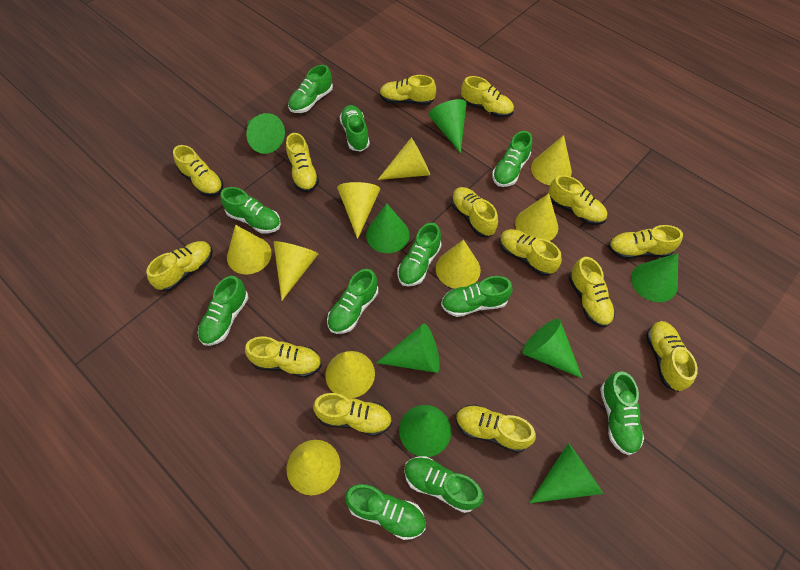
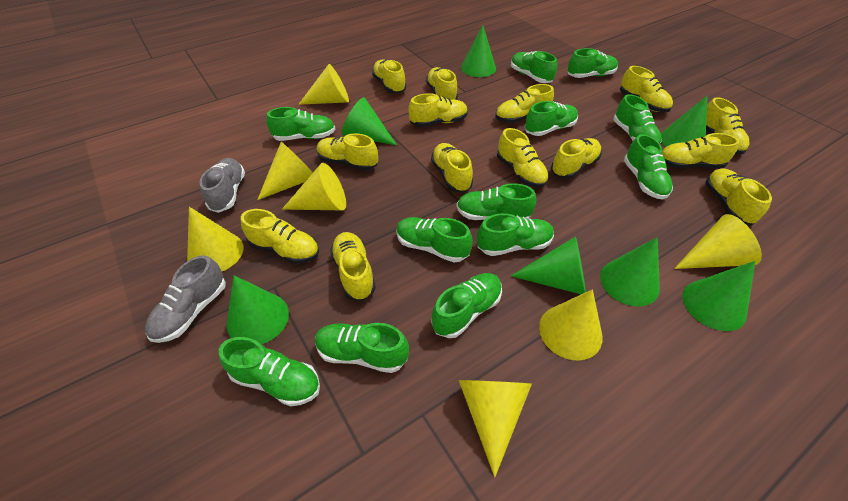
green cone: [247,113,285,154] [366,203,410,253] [376,324,440,373] [399,405,451,457] [429,99,467,153] [522,319,582,378] [529,443,603,503] [631,253,678,302] = 8 -> [226,275,289,344] [342,97,397,145] [461,25,496,77] [511,237,586,294] [600,237,660,306] [661,95,708,147] [682,261,755,331] = 7
green shoe: [198,276,248,346] [221,187,281,233] [288,65,333,113] [327,269,378,334] [339,105,370,152] [345,484,426,540] [397,223,442,287] [404,456,484,513] [441,276,513,317] [492,131,532,187] [600,371,644,455] = 11 -> [219,337,320,407] [266,107,335,141] [315,323,409,373] [396,217,473,263] [431,273,502,338] [457,183,536,220] [477,213,554,256] [511,51,557,83] [525,101,578,136] [568,48,618,78] [614,94,662,144] [624,134,673,200] = 12
grey shoe: none = 0 -> [145,255,226,343] [199,158,245,213] = 2
yellow cone: [227,225,272,275] [274,241,318,300] [287,440,341,495] [325,351,375,398] [337,182,380,239] [378,138,430,180] [436,240,481,289] [515,193,558,241] [531,135,572,185] = 9 -> [187,207,244,271] [257,142,313,200] [282,163,346,210] [299,64,349,105] [459,380,532,477] [539,289,603,361] [674,214,762,269] = 7

